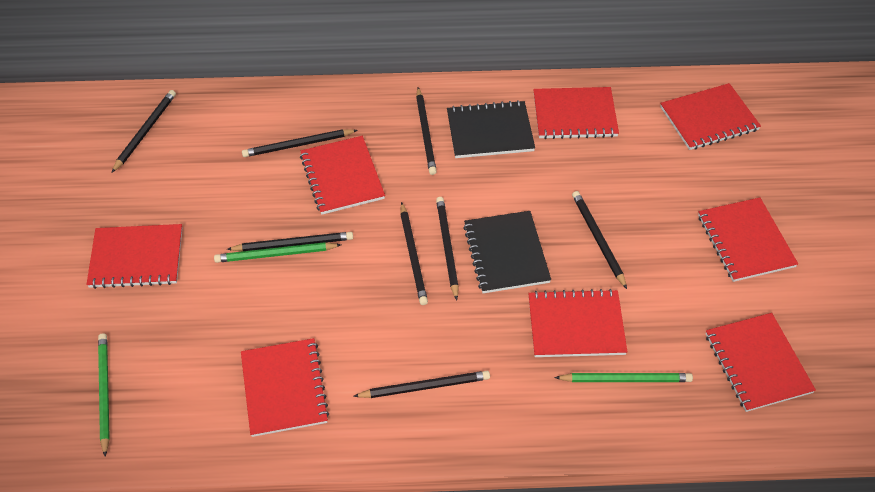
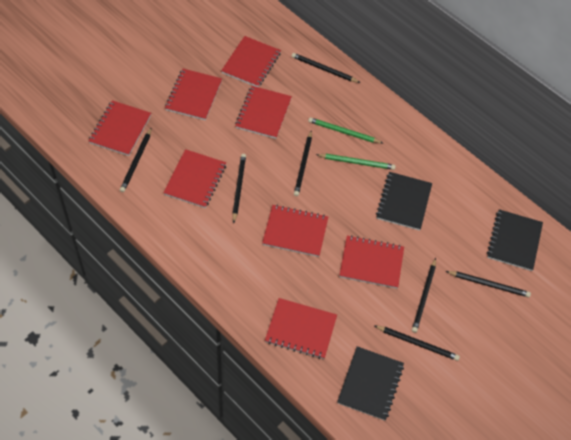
black notebook: [447,100,535,158] [463,211,551,293] = 2 -> [337,346,404,421] [376,172,432,231] [487,209,543,271] = 3
black pencil: [111,90,176,173] [227,232,353,251] [242,129,358,157] [353,371,490,398] [400,202,428,305] [416,87,437,175] [436,197,459,300] [572,191,627,289] = 8 -> [120,127,152,192] [232,154,246,223] [292,53,360,83] [294,130,312,196] [374,325,460,361] [412,258,436,333] [446,271,531,297] = 7
green pencil: [98,333,110,456] [214,242,341,263] [554,373,693,382] = 3 -> [308,117,383,143] [316,154,396,170] = 2

